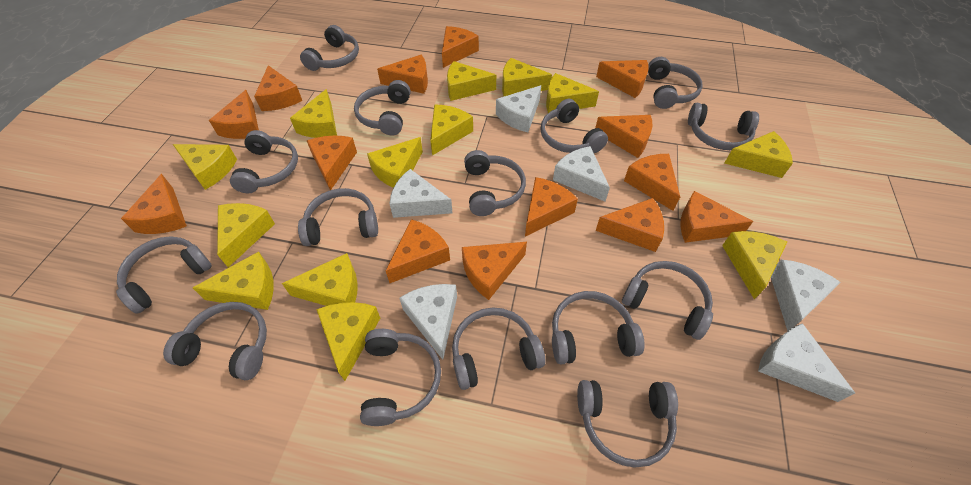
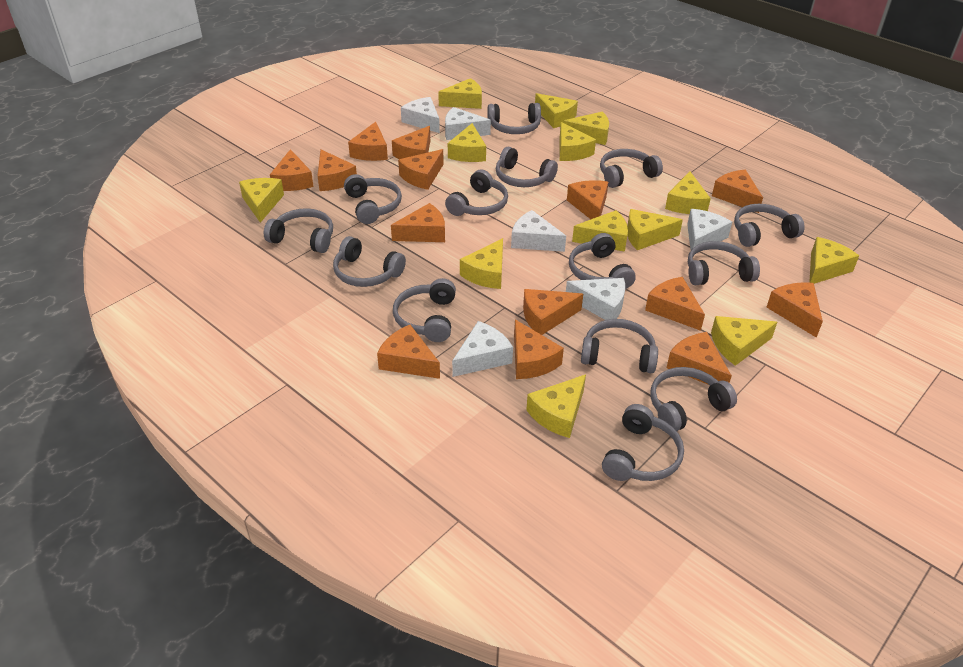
grey headphones: [116,236,212,314] [163,302,267,380] [230,130,298,193] [298,188,378,246] [300,25,359,71] [354,80,411,136] [360,329,441,426] [452,308,545,390] [464,150,526,216] [540,99,608,153] [552,291,644,364] [577,380,678,468] [622,261,713,340] [648,57,703,109] [688,103,759,150] = 15 -> [264,208,333,253] [333,236,406,287] [344,174,402,224] [393,278,456,342] [445,169,508,216] [487,103,541,134] [496,147,558,187] [569,233,636,289] [581,319,658,373] [600,149,663,188] [602,404,684,481] [650,367,737,431] [688,241,760,285] [734,204,805,247] = 14

